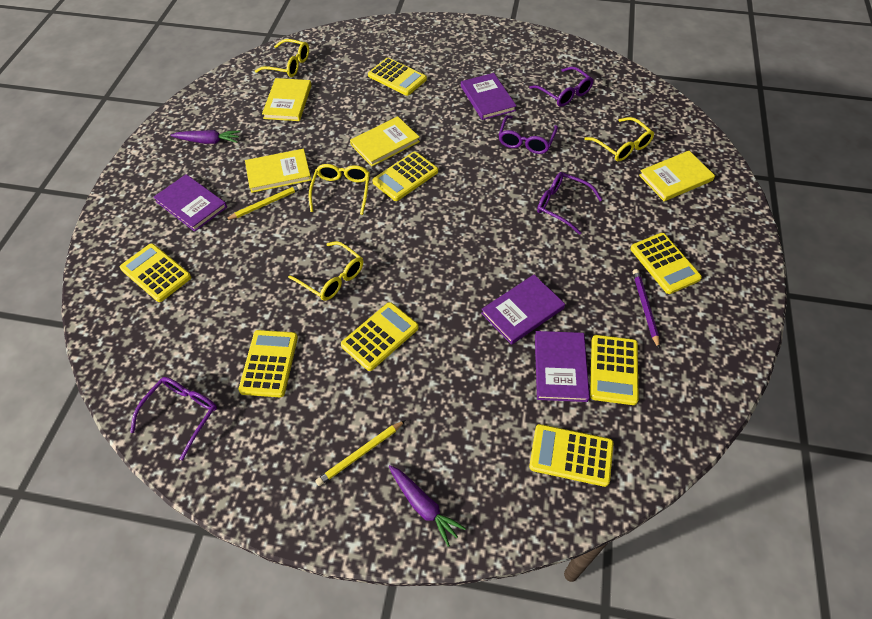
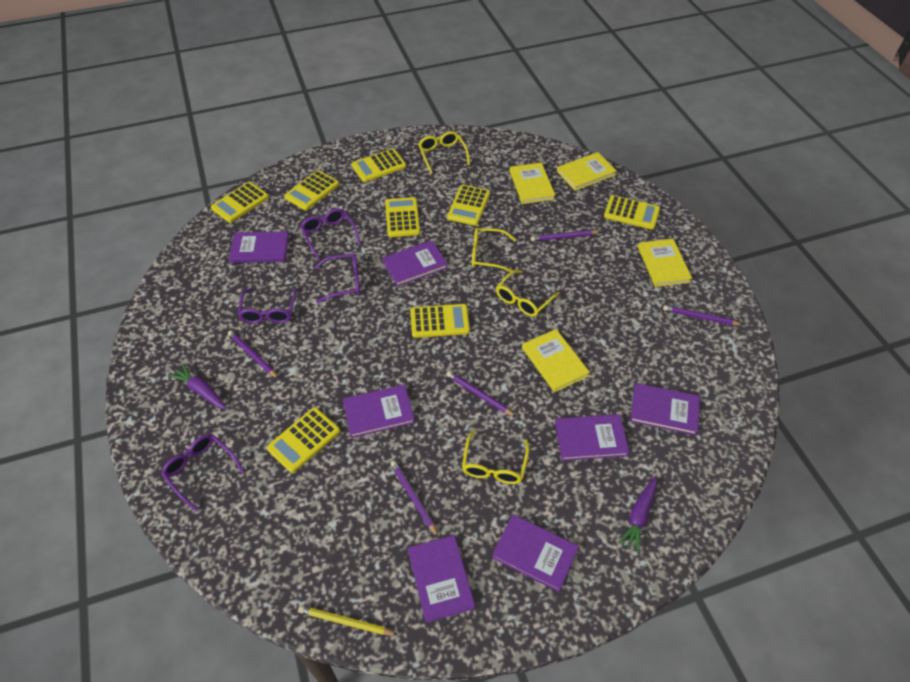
purple book: [153,174,227,232] [461,73,516,120] [481,275,565,345] [535,331,590,402] = 4 -> [229,231,289,263] [343,384,415,438] [382,241,448,287] [408,535,475,623] [492,514,579,592] [555,414,630,461] [630,383,700,435] = 7
purple pencil: [633,269,660,348] = 1 -> [228,330,279,379] [390,461,438,537] [446,371,516,417] [531,230,601,241] [663,305,743,325] = 5
yellow pencil: [225,184,303,220] [315,420,405,486] = 2 -> [298,605,398,635] = 1

